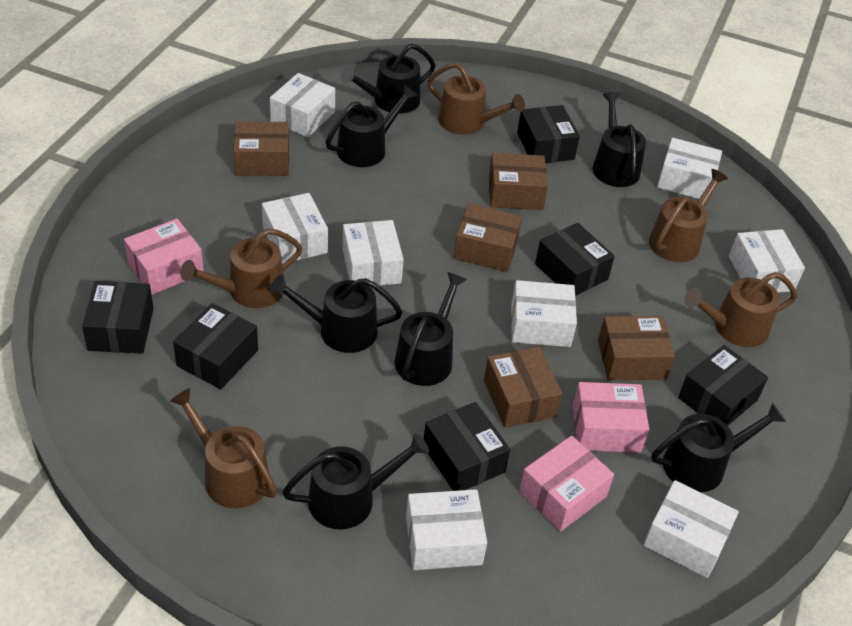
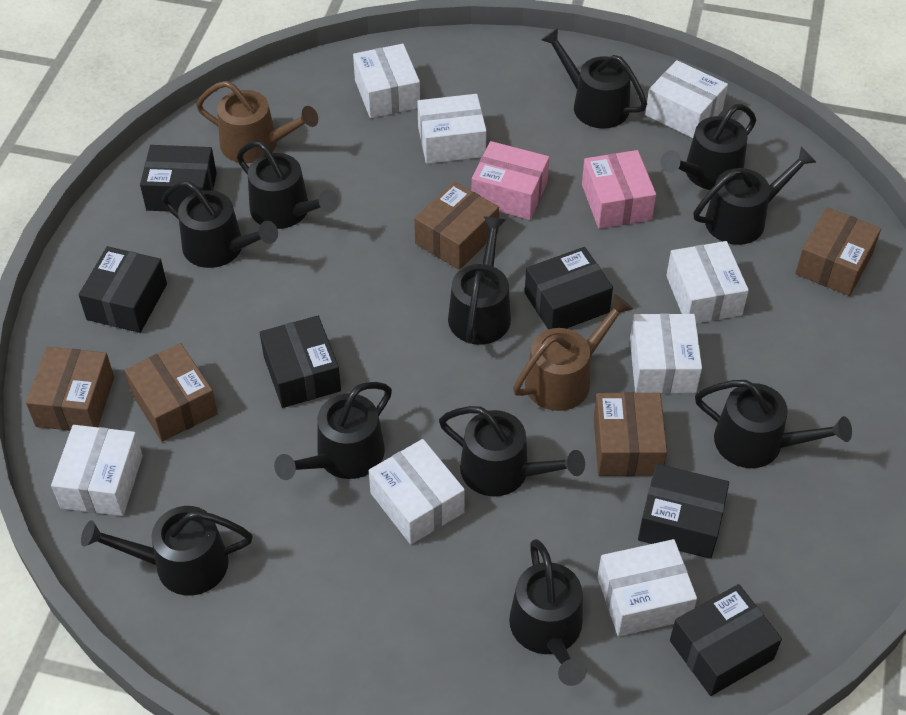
black watering can: [270,274,402,353] [283,433,429,529] [325,84,418,167] [341,43,436,114] [395,272,467,386] [592,92,646,187] [651,403,786,492] = 7 -> [81,506,253,596] [162,181,278,268] [237,141,339,229] [274,382,392,480] [439,406,585,497] [448,216,511,345] [509,539,587,686] [541,28,647,129] [661,104,756,190] [693,147,816,245] [695,380,852,468] = 11
brown watering can: [170,388,277,508] [180,228,302,308] [427,63,525,135] [649,169,728,262] [684,272,797,347] = 5 -> [196,81,318,163] [513,294,633,411] = 2
pink box: [124,219,204,295] [519,436,614,532] [572,382,649,453] = 3 -> [472,141,549,220] [582,150,656,229] = 2

